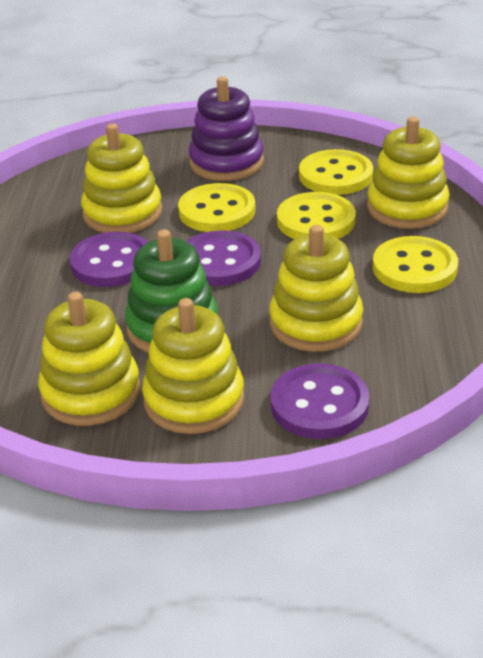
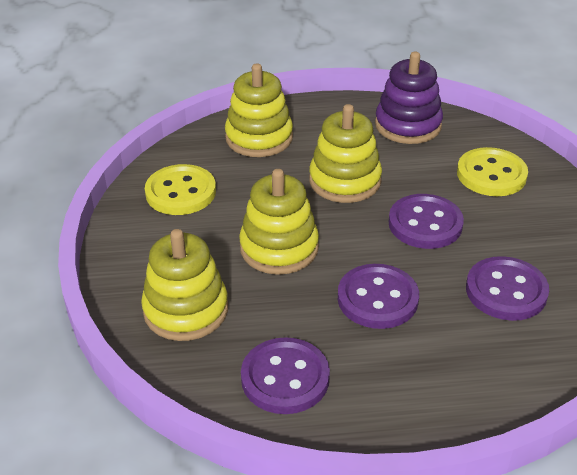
green stacking toy: [125,230,218,353] = 1 -> none = 0
purple button: [69,232,148,287] [186,230,261,286] [270,363,369,439] = 3 -> [241,337,330,414] [338,264,419,329] [389,194,464,249] [466,256,549,321] = 4
yellow button: [178,183,256,232] [277,192,356,239] [299,149,373,195] [373,236,458,293] = 4 -> [145,164,216,215] [457,147,528,196] = 2
yellow stacking toy: [38,292,141,426] [81,124,162,233] [142,298,244,434] [269,225,363,352] [367,117,450,229] = 5 -> [141,229,228,341] [225,64,293,157] [239,169,319,275] [309,104,382,203] = 4

